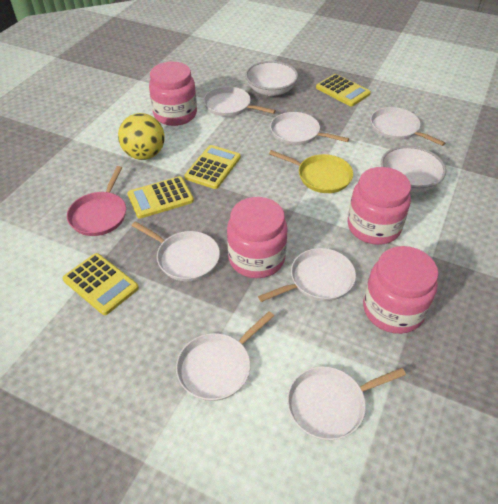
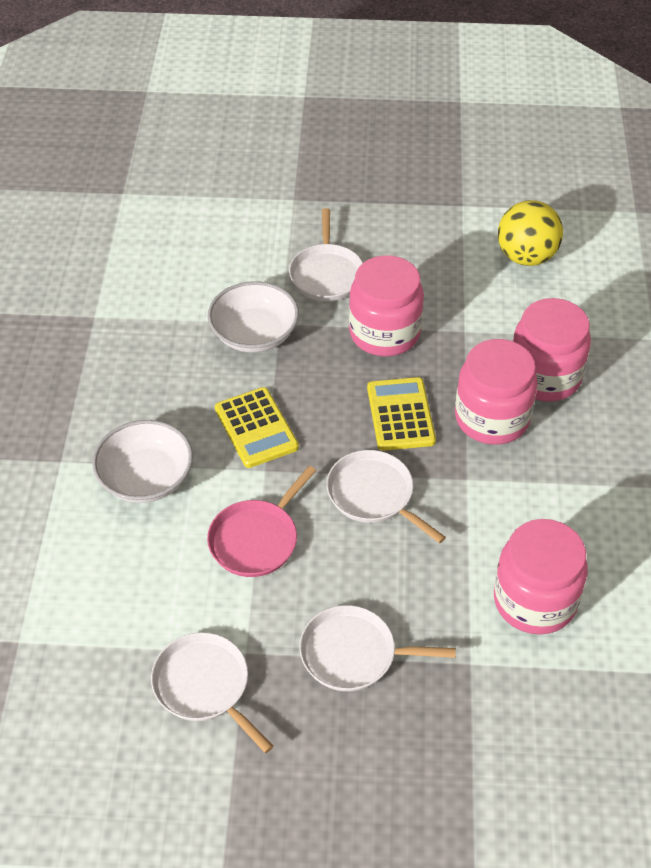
white pan: [132,221,220,281] [176,311,274,401] [204,87,276,117] [258,248,356,302] [270,112,349,145] [287,366,406,440] [370,107,446,146] = 7 -> [151,632,274,753] [289,208,363,301] [299,605,456,691] [327,450,446,543] = 4
yellow calculator: [62,253,139,315] [127,176,194,219] [184,145,241,189] [316,74,371,106] = 4 -> [215,387,299,468] [367,377,436,451] = 2
yellow pan: [269,150,353,193] = 1 -> none = 0

